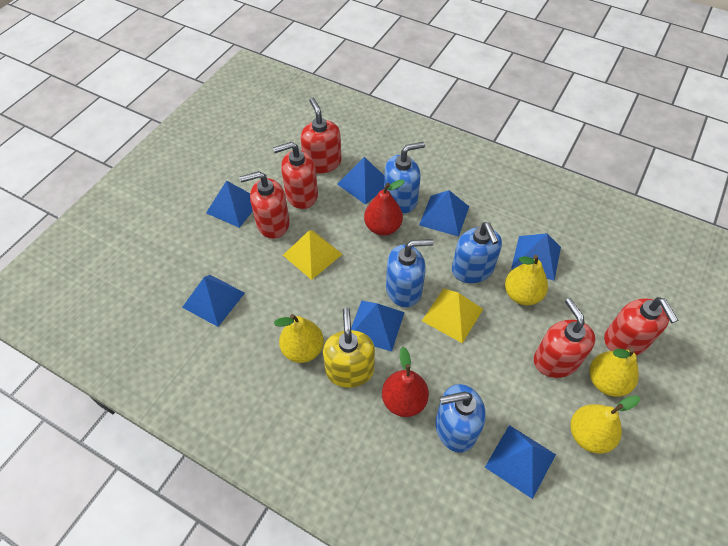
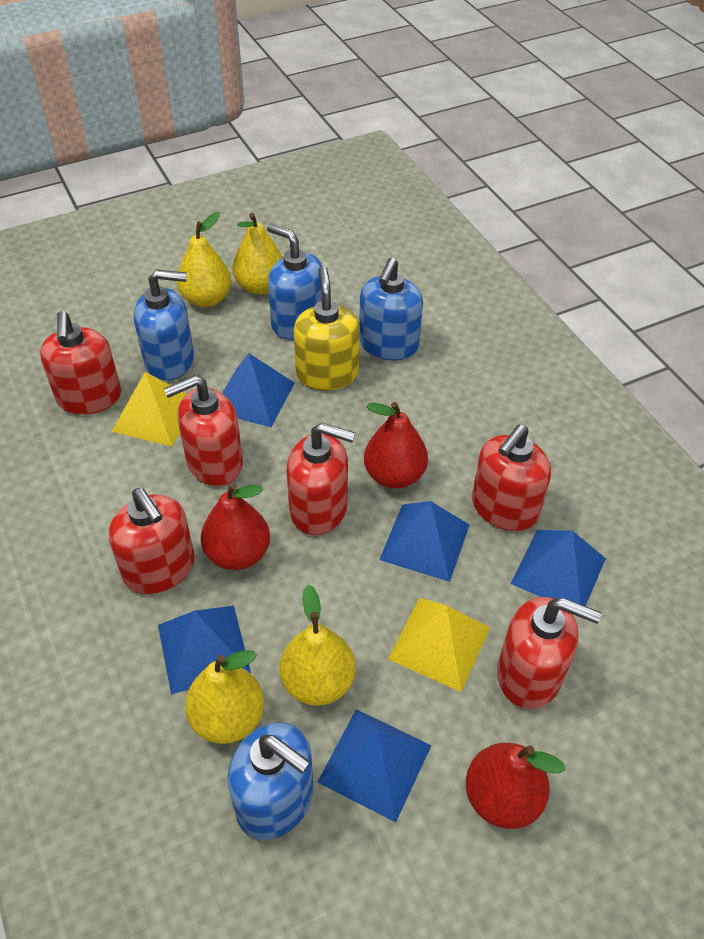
blue pyramid: [182,275,245,327] [206,180,253,228] [337,157,385,205] [351,300,405,351] [419,190,469,237] [485,425,556,499] [511,233,561,281] = 7 -> [158,606,251,694] [222,353,295,427] [318,709,432,822] [379,501,469,582] [511,530,606,606] = 5
red pear: [364,179,405,236] [382,347,429,417] = 2 -> [201,483,270,570] [364,402,428,488] [466,743,565,829] = 3
red soap dispenser: [239,171,290,239] [273,142,318,209] [300,97,341,174] [534,298,595,378] [604,297,678,355] = 5 -> [40,311,121,415] [108,488,195,594] [164,375,243,486] [287,423,355,535] [472,425,551,531] [497,597,602,709] = 6

